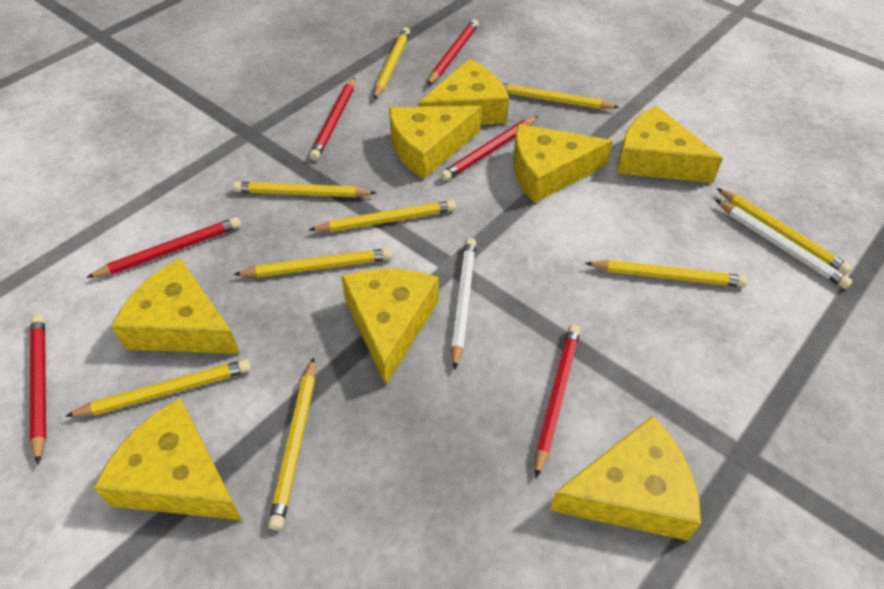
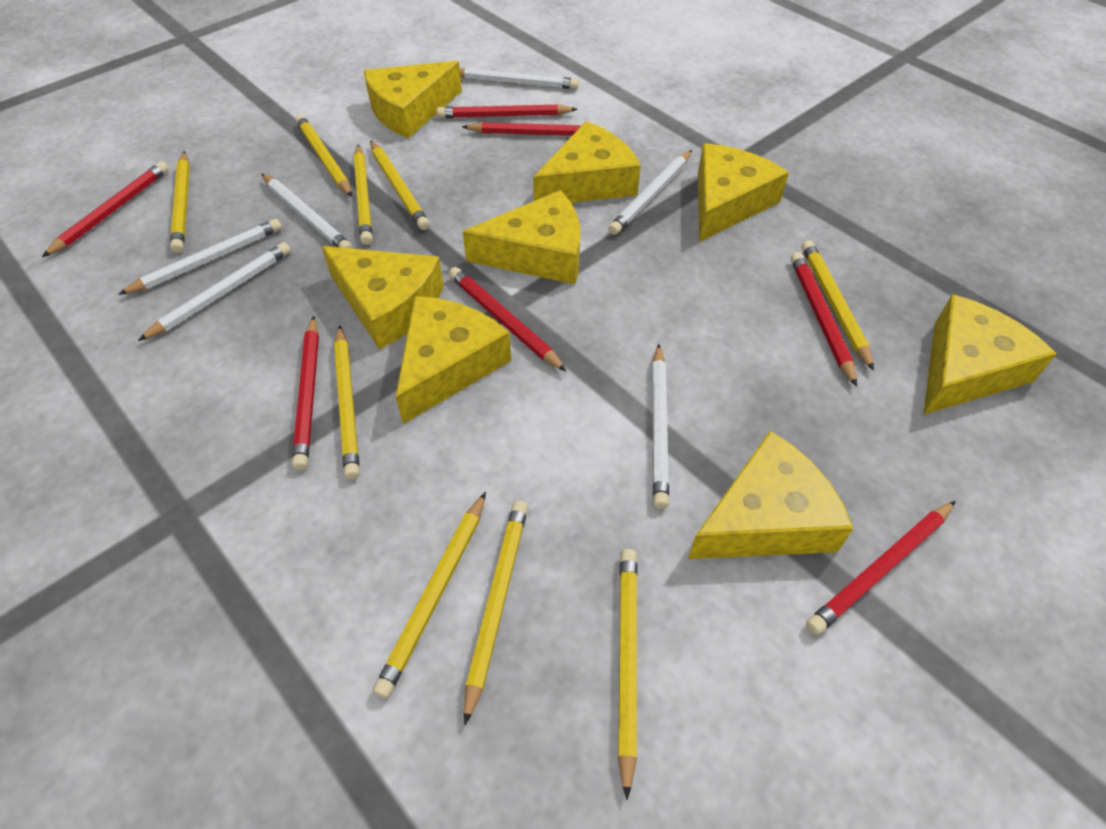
red pencil: [30,315,46,464] [86,217,241,278] [309,77,355,161] [428,19,479,85] [440,116,538,181] [535,324,581,478] = 6 -> [42,162,169,257] [292,316,319,470] [437,104,578,118] [449,267,567,372] [462,122,606,136] [791,252,857,387] [806,501,956,635] = 7
white pencil: [451,238,476,370] [715,199,852,289] = 2 -> [118,219,282,295] [138,242,291,341] [262,174,353,249] [460,68,579,89] [608,150,692,235] [652,344,669,509] = 6

